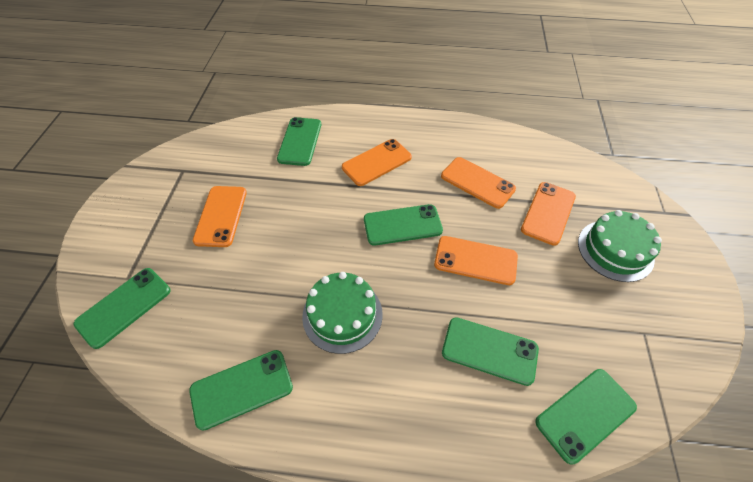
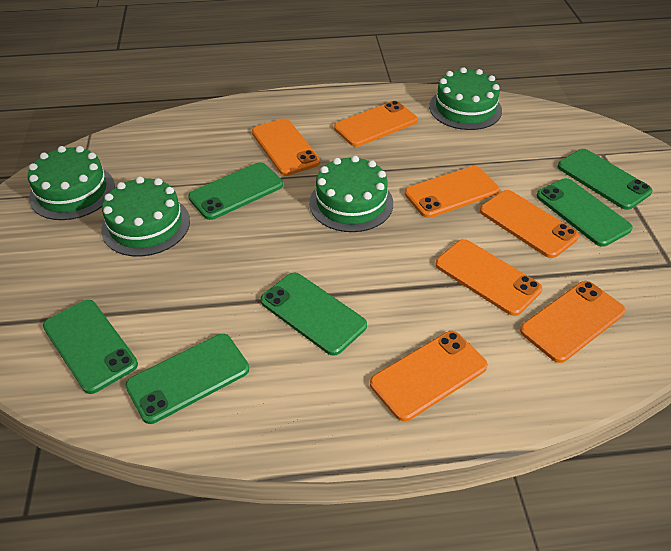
green cake: [302,272,383,354] [578,210,662,282] = 2 -> [28,146,115,220] [101,176,190,256] [309,156,393,232] [429,67,502,130] = 4
orange phone: [193,186,247,247] [342,139,412,186] [434,236,518,285] [441,157,516,209] [521,182,576,246] = 5 -> [252,119,320,176] [334,101,418,147] [370,331,488,421] [405,166,499,218] [436,239,542,316] [480,190,579,258] [520,281,626,363] = 7

